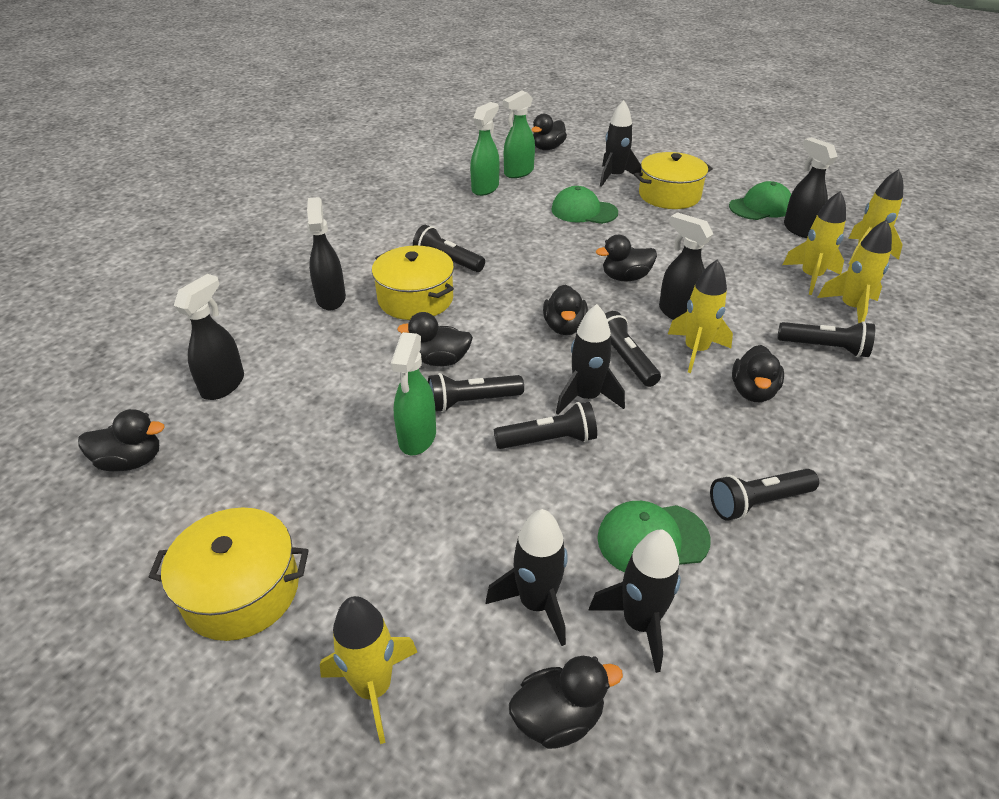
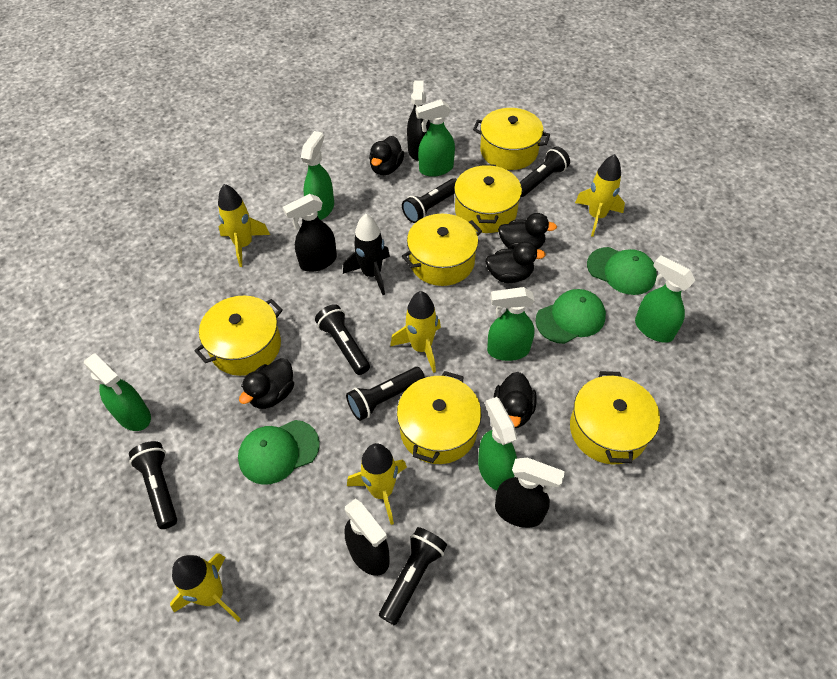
black duck: [78,409,165,471] [397,312,473,366] [509,656,623,749] [531,114,567,150] [543,285,588,335] [596,235,657,282] [732,345,784,402] = 7 -> [239,358,294,409] [369,136,404,175] [485,241,546,283] [493,372,537,428] [498,213,557,249] = 5
black rocket: [486,509,568,646] [556,304,625,415] [589,530,681,673] [600,100,641,187] = 4 -> [343,214,390,295] = 1
green spray bottle: [391,332,436,455] [470,102,500,196] [503,90,535,178] = 3 -> [84,354,151,431] [301,131,334,220] [416,100,455,177] [478,397,517,490] [487,287,535,361] [635,255,695,343] = 6
yellow pot: [149,507,309,641] [372,246,454,320] [634,152,713,209] = 3 -> [194,296,283,376] [397,371,481,464] [402,214,482,286] [454,164,522,233] [473,108,550,170] [570,371,660,465] = 6

